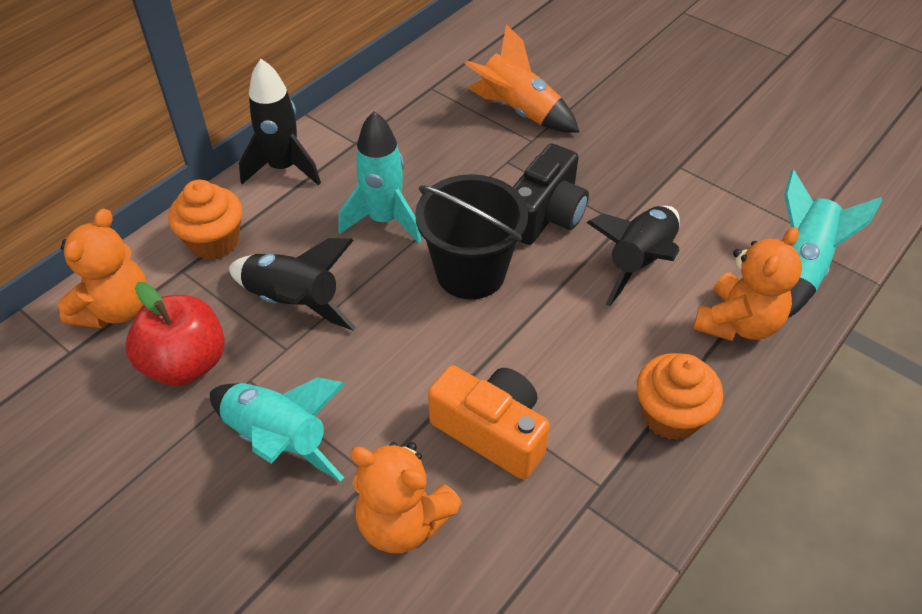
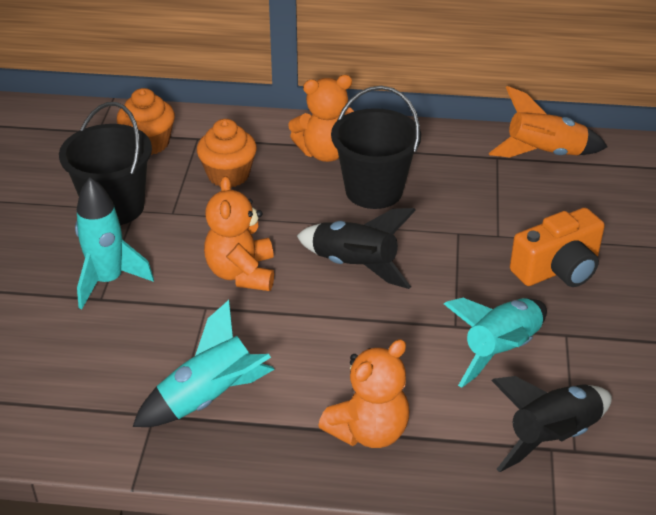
black bucket: [415,174,528,299] = 1 -> [59,102,152,225] [331,86,421,209] = 2
black camera: [513,143,589,245] = 1 -> none = 0
black rocket: [229,238,356,330] [239,59,321,186] [587,206,680,306] = 3 -> [297,208,416,289] [491,376,612,472] = 2
red apple: [126,282,225,386] = 1 -> none = 0

